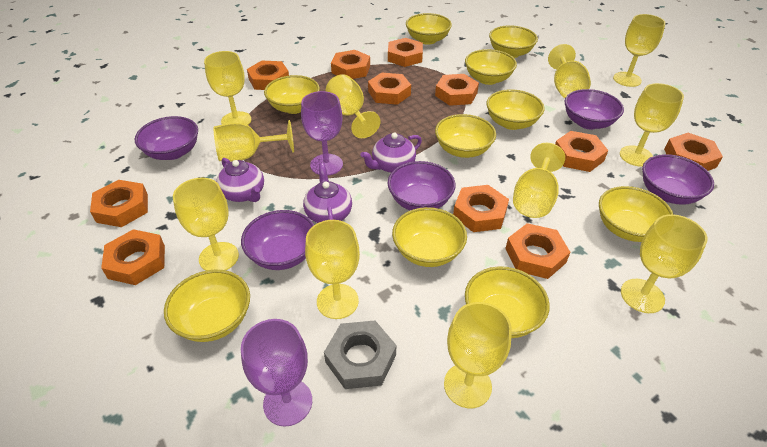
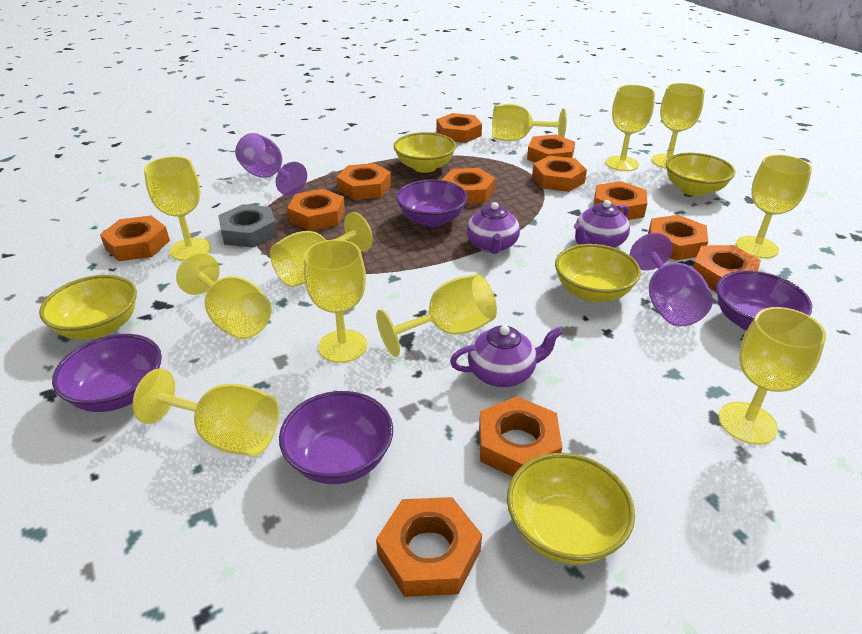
orange nut: [90,180,148,227] [101,229,165,285] [247,61,289,90] [331,50,370,79] [368,73,411,105] [388,38,423,67] [435,74,479,106] [453,185,509,232] [505,223,570,279] [555,131,608,172] [664,133,723,171] = 11 -> [100,216,170,261] [287,189,345,231] [337,163,391,200] [376,497,482,597] [437,113,482,143] [442,168,496,204] [479,396,562,477] [527,134,575,162] [532,156,587,192] [594,181,647,220] [648,215,708,260] [693,245,761,292] = 12
purple bowl: [135,116,198,160] [241,210,314,270] [388,161,455,210] [565,89,624,129] [642,154,714,205] = 5 -> [52,334,162,412] [279,391,393,484] [396,179,468,227] [716,270,812,331] = 4
yellow bowl: [164,270,250,342] [264,75,320,114] [392,207,467,267] [406,13,452,45] [435,114,496,158] [465,49,517,85] [465,266,550,338] [486,89,545,130] [489,25,538,58] [599,186,673,242] = 10 -> [39,275,137,339] [394,132,456,173] [507,453,635,565] [555,244,641,302] [666,153,735,196] = 5

